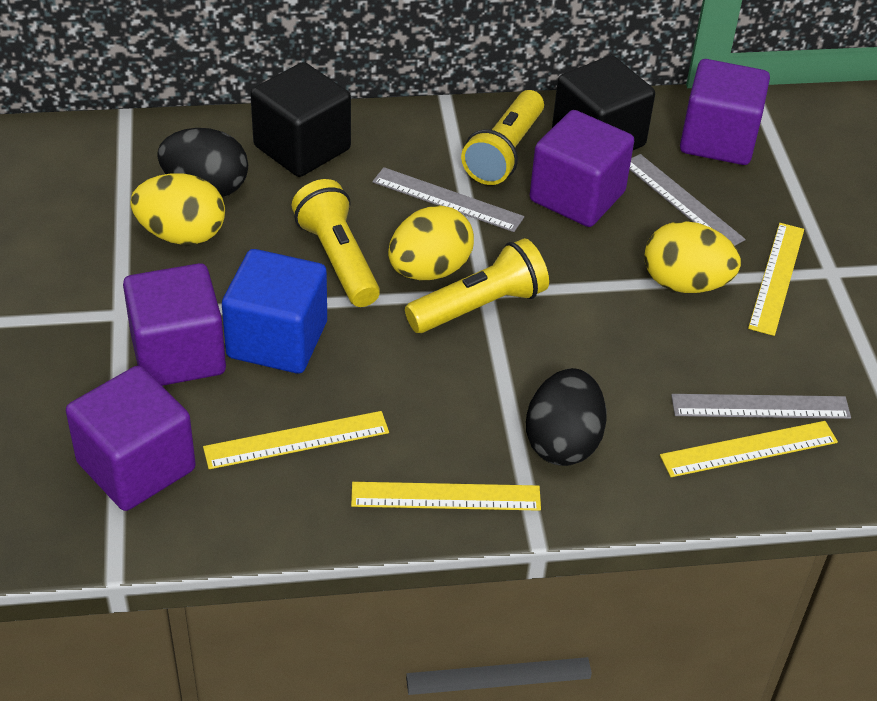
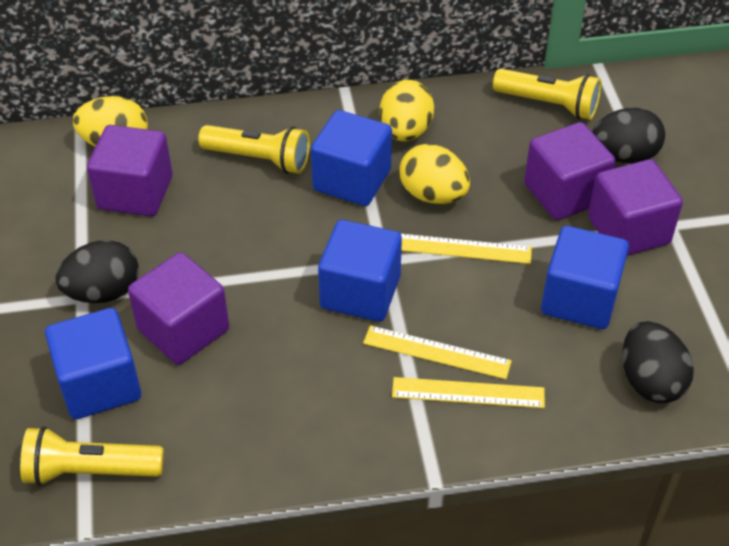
black cube: [250,62,351,177] [552,56,655,150] = 2 -> none = 0
black egg: [157,128,248,197] [526,368,606,466] = 2 -> [55,240,139,303] [592,108,665,164] [622,321,694,403] = 3
blue cube: [222,249,327,374] = 1 -> [45,308,141,419] [311,110,392,206] [318,220,402,322] [541,226,629,329] = 4
grey ruler: [372,167,524,232] [629,154,746,246] [671,394,851,419] = 3 -> none = 0
yellow ruler: [203,411,389,469] [351,482,541,511] [660,421,838,477] [748,223,804,336] = 4 -> [363,325,512,379] [392,377,545,408] [401,234,532,264] = 3

